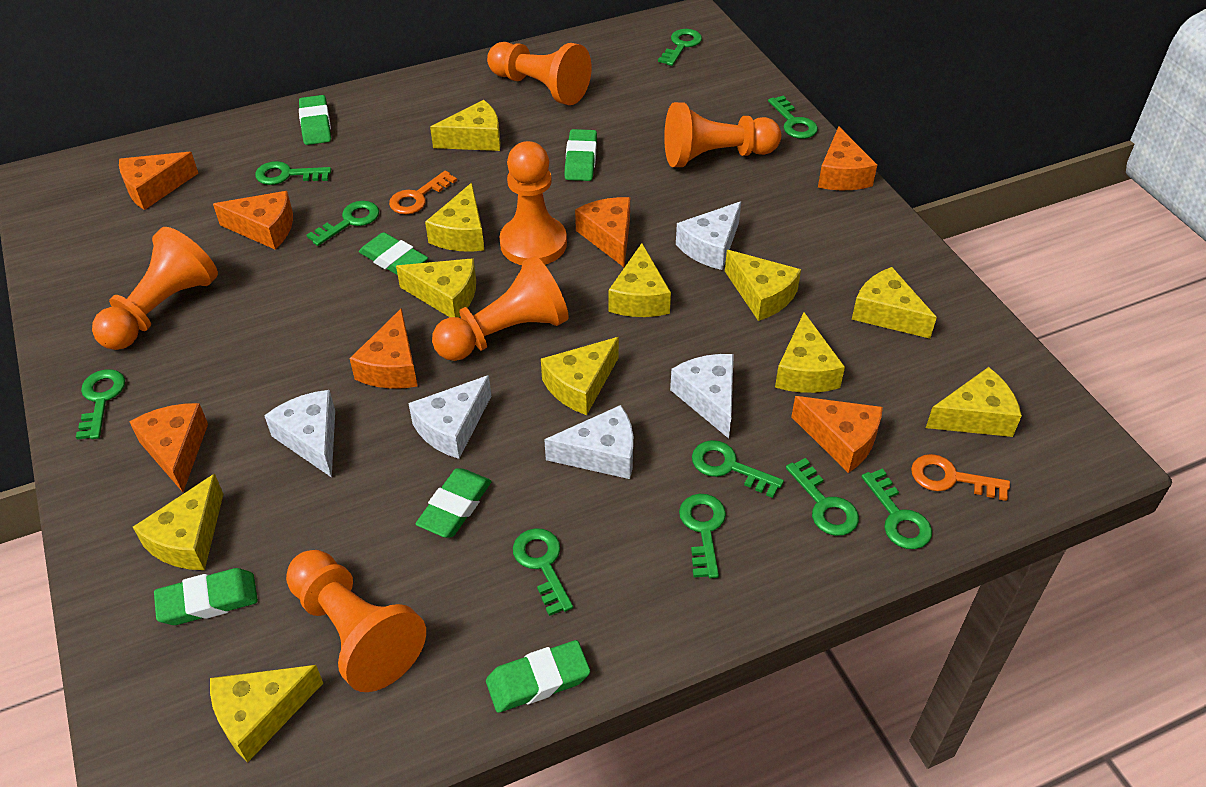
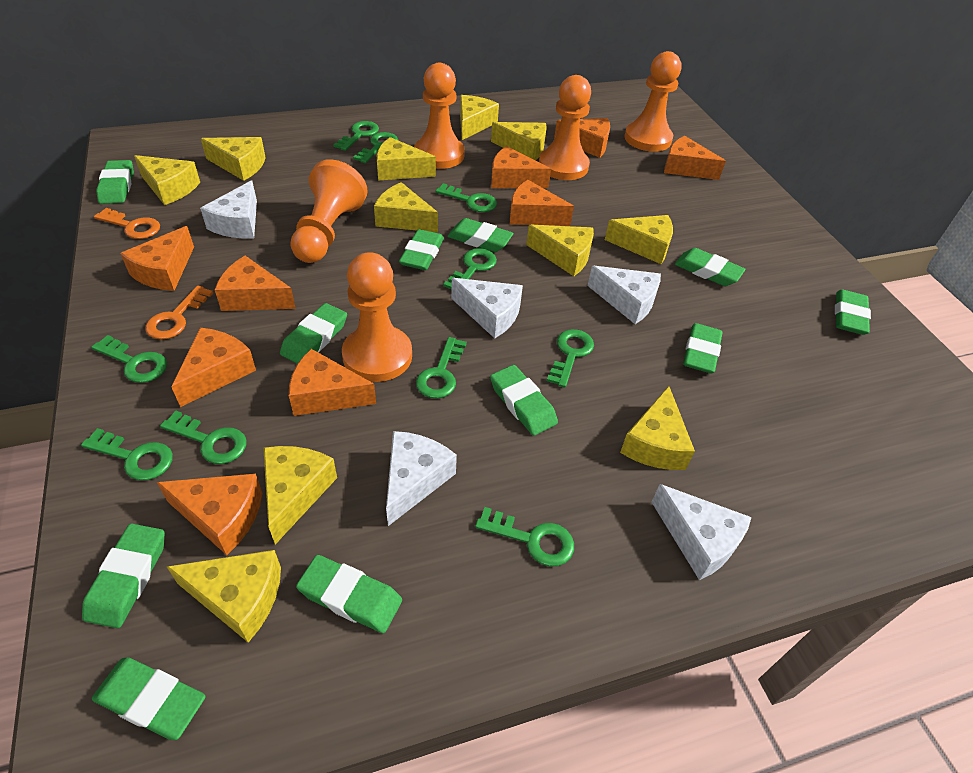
green eraser: [154,568,258,625] [299,95,331,145] [359,232,428,275] [416,468,492,538] [486,640,590,713] [564,129,597,181] = 6 -> [82,524,165,628] [92,657,205,740] [96,160,134,204] [280,303,347,364] [296,555,402,633] [399,229,444,270] [447,218,514,252] [490,365,558,436] [675,248,746,286] [683,323,723,374] [835,289,871,335] = 11
orange cheese: [119,152,198,210] [129,403,208,492] [213,191,293,249] [349,308,418,389] [575,197,630,267] [791,396,883,473] [818,126,877,190] = 7 -> [120,226,194,291] [157,474,262,555] [171,328,256,407] [215,256,296,311] [289,349,376,416] [491,146,551,188] [510,180,574,226] [554,118,610,158] [664,136,726,180] = 9
orange pawn: [92,227,218,350] [286,550,426,692] [432,256,569,361] [487,42,591,105] [499,141,567,265] [664,102,781,167] = 6 -> [291,159,368,263] [342,252,412,382] [414,63,465,169] [539,75,591,180] [625,51,681,152] = 5

